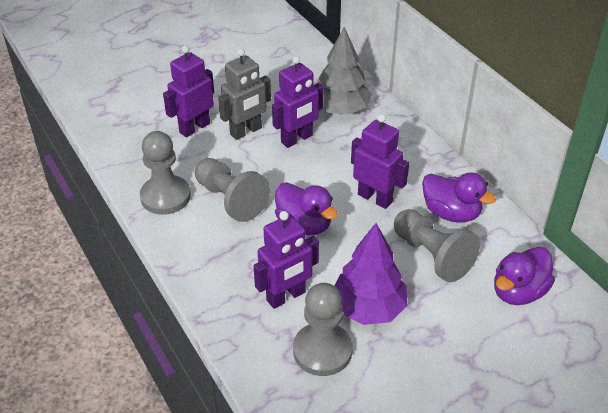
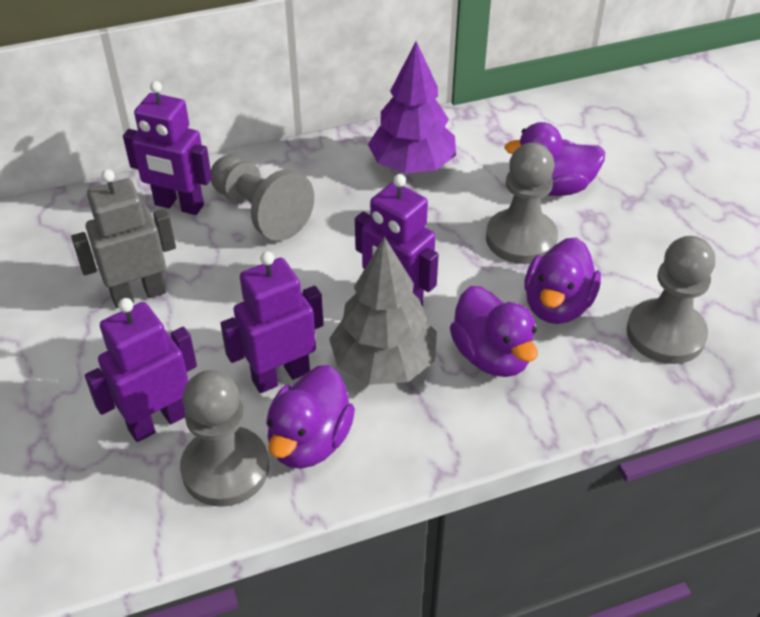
purple duck: [275,182,338,235] [422,172,496,223] [494,246,555,305] = 3 -> [266,365,355,469] [450,286,538,377] [504,122,605,196] [524,237,601,324] = 4

